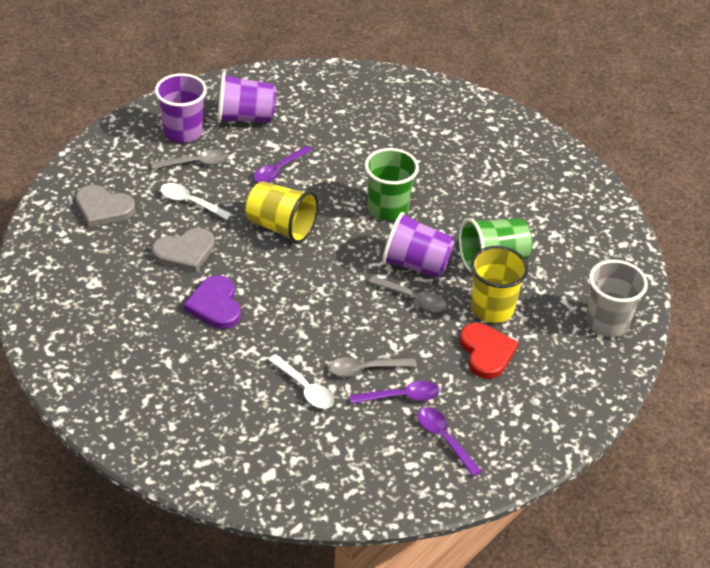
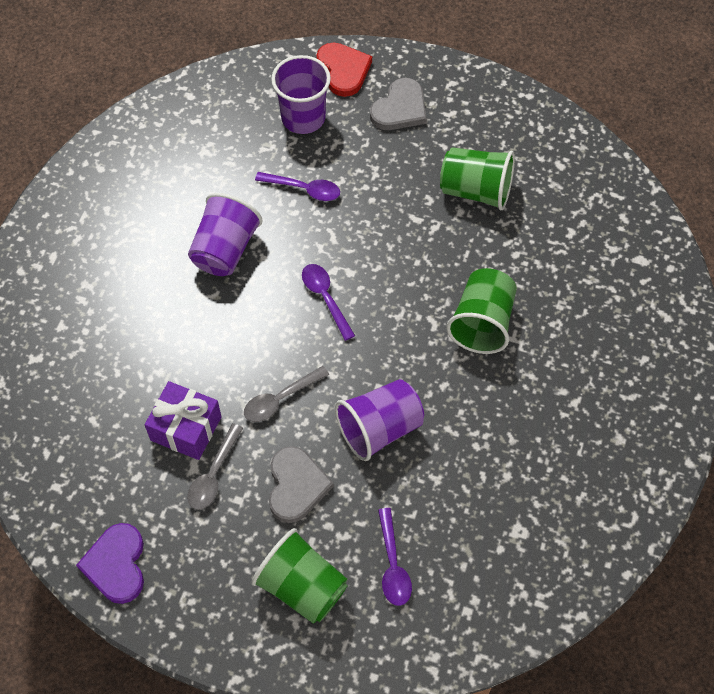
green cup: [365,148,419,221] [459,218,533,273] = 2 -> [251,528,348,624] [440,147,515,210] [446,268,517,354] = 3
grey cup: [586,260,648,337] = 1 -> none = 0
grey spoon: [151,150,228,169] [329,357,417,377] [369,276,447,312] = 3 -> [187,423,243,510] [244,366,329,422] = 2
purple gift: none = 0 -> [145,381,222,460] = 1
white spoon: [161,183,232,220] [268,354,334,409] = 2 -> none = 0
yellow cup: [245,182,319,243] [470,246,529,323] = 2 -> none = 0

